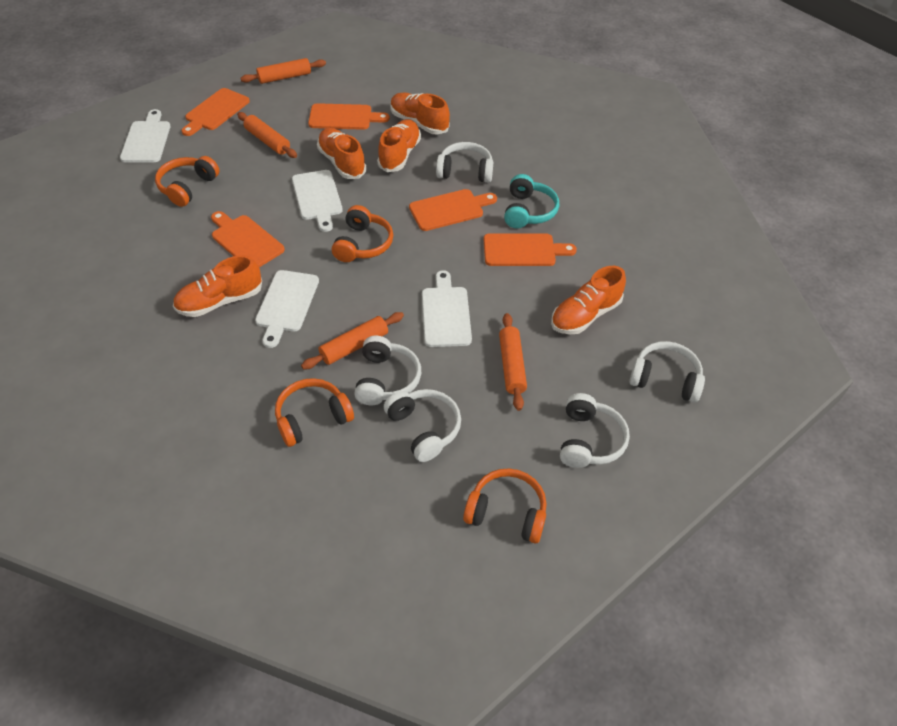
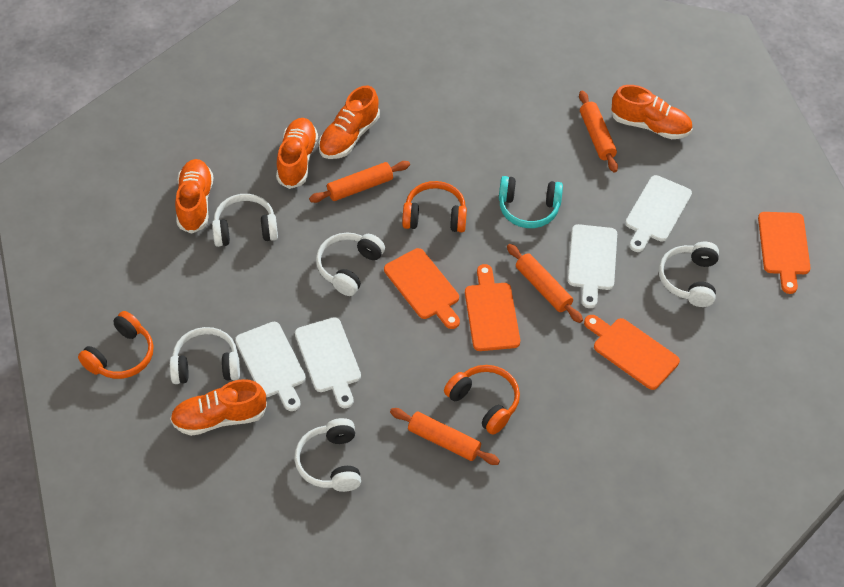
orange cutting board: [181,88,250,136] [211,211,285,267] [308,103,390,130] [409,189,497,231] [484,233,577,266] = 5 -> [384,248,460,329] [465,264,520,351] [584,315,680,390] [758,212,811,294] = 4
orange headphones: [155,156,220,207] [275,378,354,447] [332,205,393,262] [463,468,547,543] = 4 -> [78,311,154,379] [402,181,467,232] [444,365,520,435] = 3

